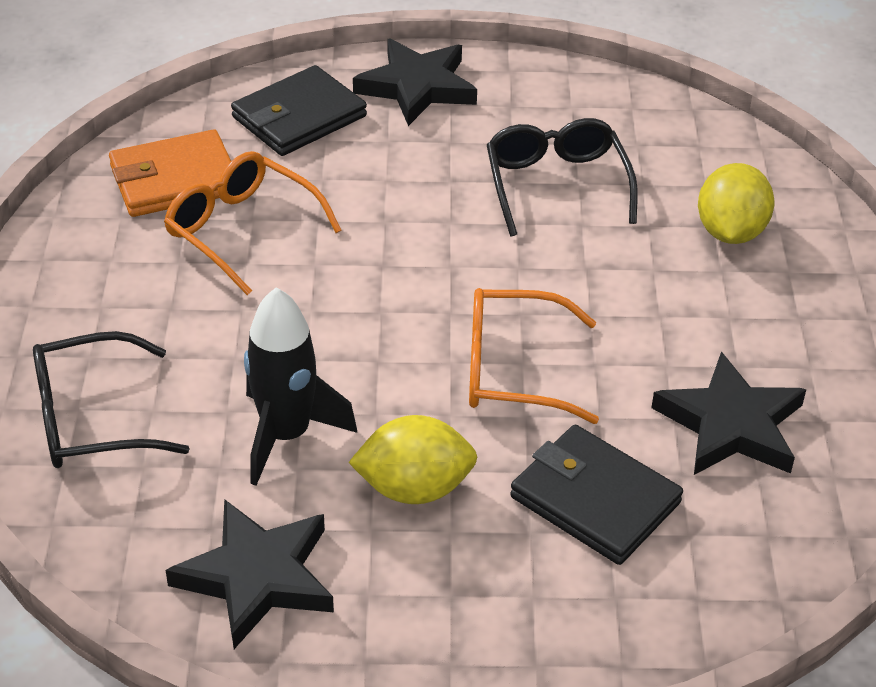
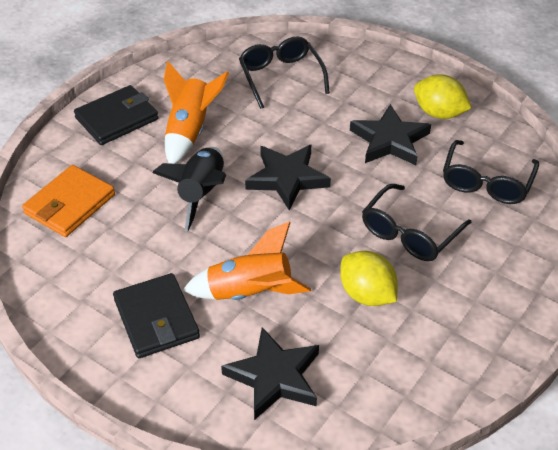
black glasses: [33,331,190,468] [487,118,638,237] = 2 -> [239,36,330,109] [362,184,472,261] [443,140,539,204] = 3
orange glasses: [164,151,342,295] [469,288,599,424] = 2 -> none = 0
orange rocket: none = 0 -> [164,61,229,164] [183,221,311,300] = 2

